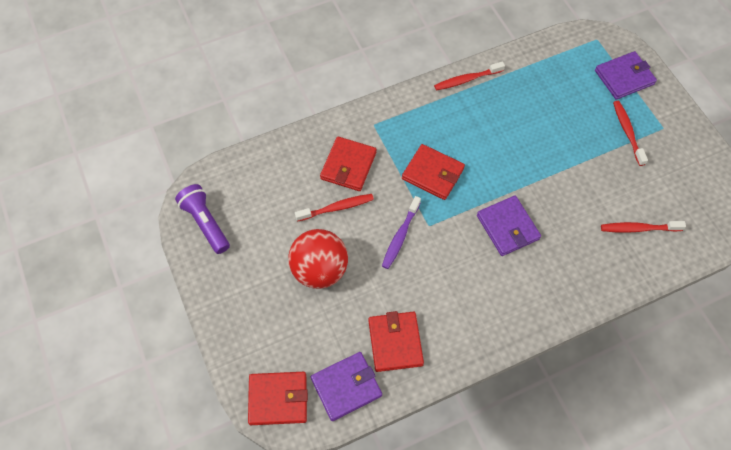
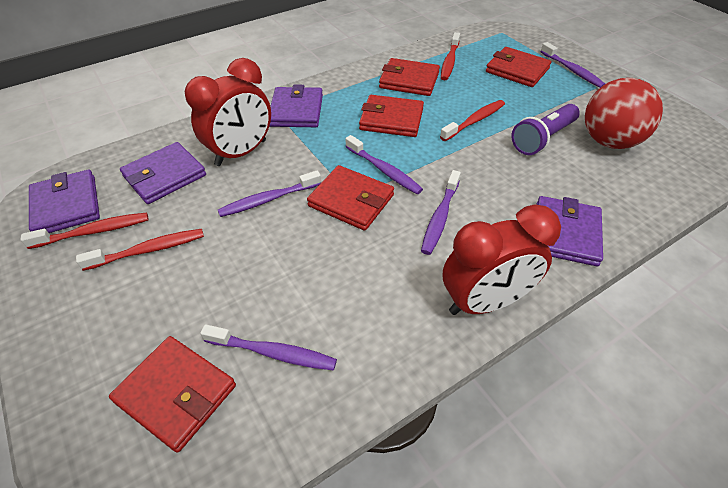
purple toothbrush: [382,196,421,269] = 1 -> [200,324,337,371] [218,171,321,217] [345,135,423,194] [421,170,461,255] [540,42,605,88] = 5
purple wallet: [311,352,382,421] [477,196,541,256] [595,51,657,100] = 3 -> [29,170,100,233] [120,142,206,204] [269,85,323,127] [536,196,603,266] = 4
red clock: none = 0 -> [185,58,271,166] [443,204,561,315] = 2
red wallet: [248,372,308,425] [320,136,377,191] [369,311,424,372] [402,144,465,200] = 4 -> [109,336,236,453] [307,165,394,231] [359,95,424,137] [379,58,440,96] [486,47,551,87] = 5

